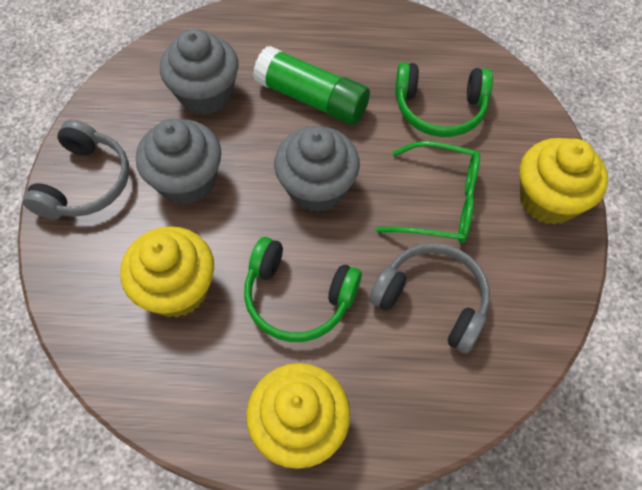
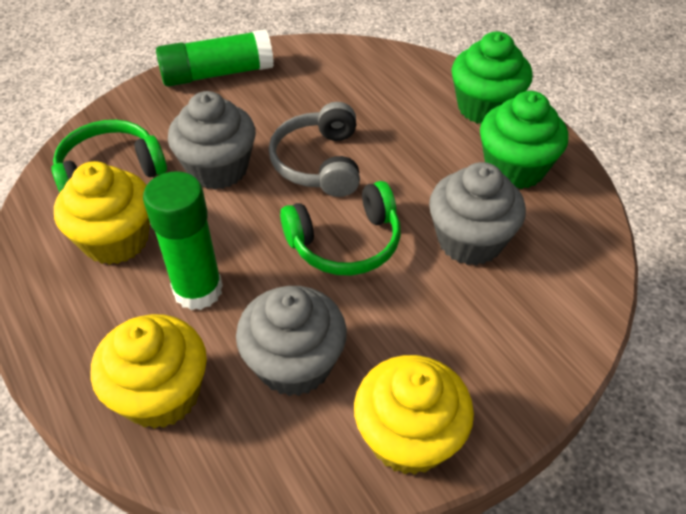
green cupcake: none = 0 -> [451,32,533,124] [480,91,568,189] = 2
green glasses: [376,141,480,243] = 1 -> none = 0
green glue stick: [253,46,370,125] = 1 -> [143,171,223,310] [156,29,274,87] = 2
grey headphones: [22,119,129,220] [369,243,490,353] = 2 -> [269,102,360,197] = 1

